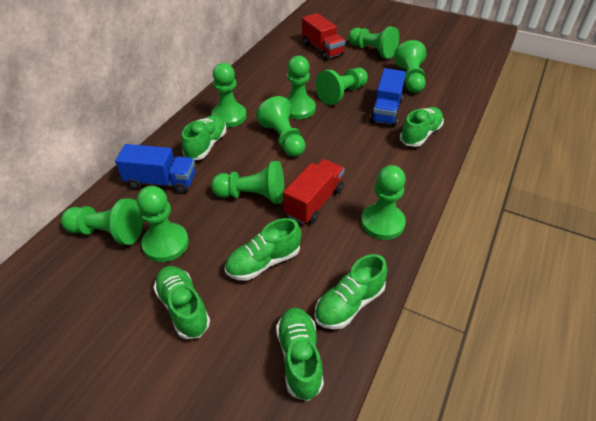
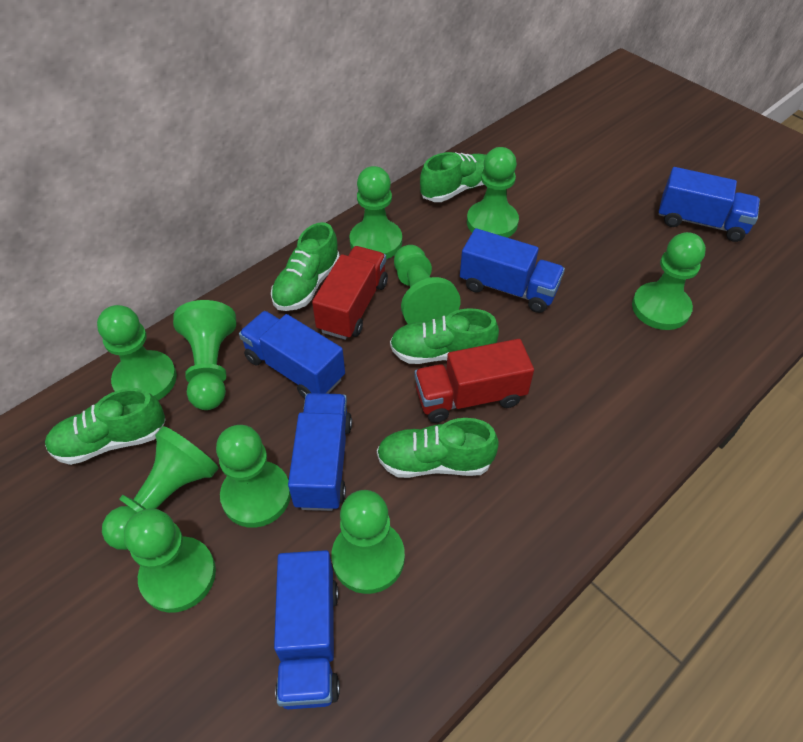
blue truck: [115,144,195,194] [370,68,406,126] = 2 -> [239,311,345,398] [274,550,340,709] [288,393,352,511] [460,228,565,313] [658,167,760,242] = 5
green shoe: [153,266,210,339] [181,115,226,160] [225,218,301,281] [276,308,324,401] [314,254,387,329] [400,107,444,147] = 6 -> [45,388,166,465] [271,222,339,311] [377,418,499,478] [390,308,499,364] [420,152,486,202] = 5

